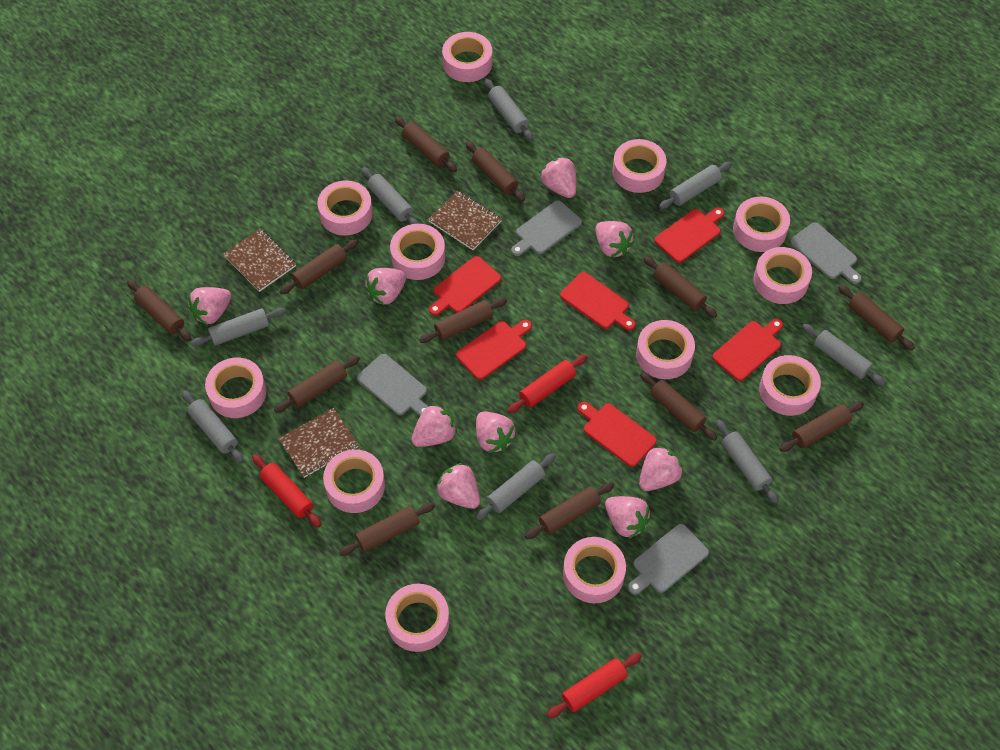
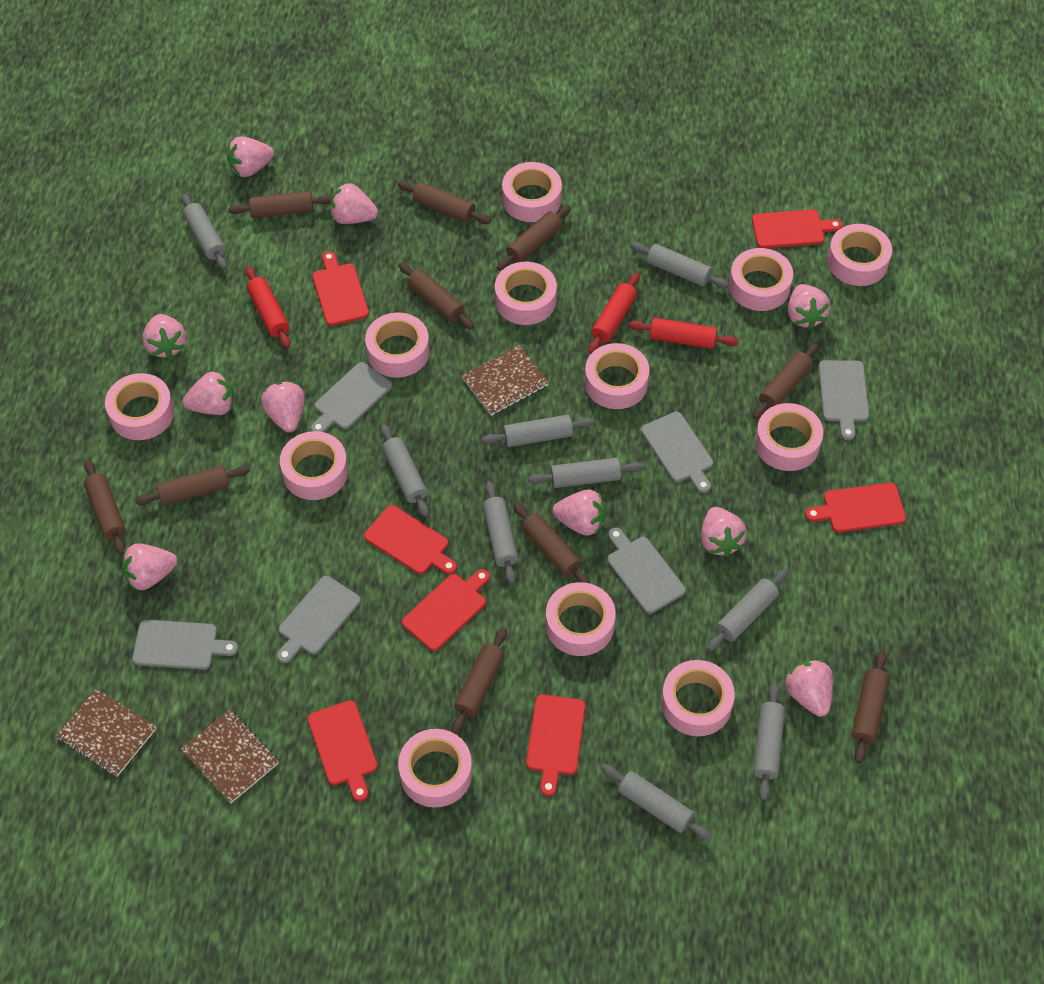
brown rolling pin: [127,280,192,341] [274,356,360,413] [280,239,358,294] [339,503,435,556] [395,117,457,172] [419,298,507,343] [466,141,525,202] [525,482,614,539] [640,372,717,441] [643,256,717,318] [779,401,864,452] [838,285,915,351] = 12 -> [84,460,126,555] [135,465,250,506] [228,191,332,218] [397,181,491,224] [399,263,474,329] [452,628,507,734] [497,205,571,270] [513,503,590,583] [753,343,819,419] [852,651,890,763] = 10
grey cutting board: [357,354,429,416] [511,200,582,256] [628,524,709,595] [790,222,862,284] = 4 -> [132,620,238,670] [277,576,361,663] [311,362,392,432] [607,528,686,614] [641,412,713,493] [818,360,869,440] = 6
grey rolling pin: [182,391,244,463] [191,308,286,347] [361,167,419,225] [475,453,556,520] [484,78,533,141] [659,162,732,209] [716,420,778,504] [802,324,885,386] = 8 -> [181,194,227,270] [381,424,429,517] [482,415,594,447] [483,481,518,584] [528,458,643,488] [601,764,712,840] [631,242,729,288] [707,569,788,651] [754,682,785,801] = 9
pink strawberry: [188,287,231,325] [364,268,407,305] [411,404,457,447] [436,463,480,509] [476,412,516,453] [540,157,576,198] [595,221,634,258] [605,496,651,539] [639,446,683,491] = 9 -> [122,543,177,590] [142,314,186,359] [183,371,234,415] [227,136,274,177] [261,382,305,433] [330,183,378,224] [552,489,606,536] [701,507,747,557] [784,660,833,717] [788,284,830,329] = 10
red cutting board: [429,256,501,316] [456,320,532,380] [560,272,636,331] [577,402,657,467] [654,207,724,263] [712,319,783,381] = 6 -> [307,700,378,802] [312,251,369,326] [364,505,457,574] [402,569,490,651] [526,694,585,796] [752,209,842,248] [805,483,906,533] = 7

